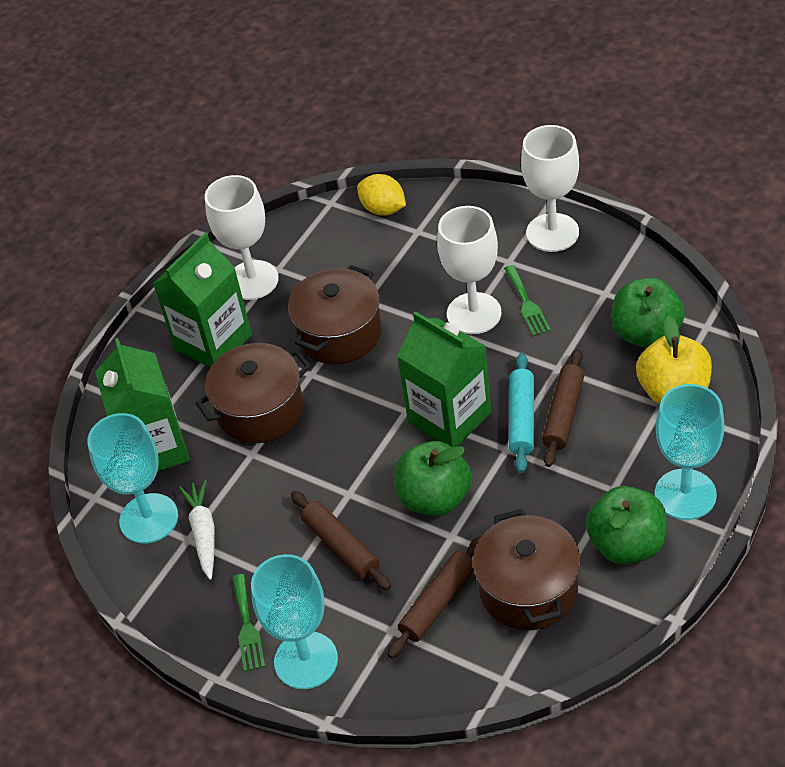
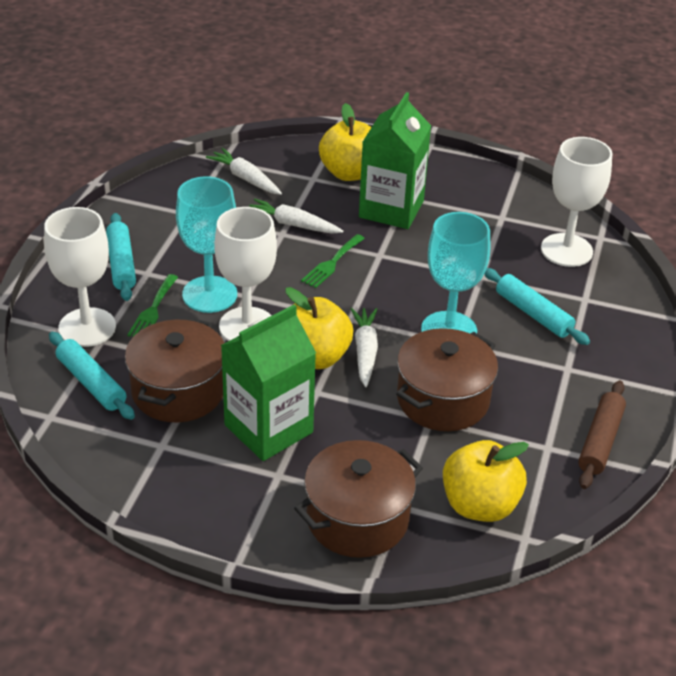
brown rolling pin: [291,491,391,590] [388,536,481,658] [542,349,585,467] = 3 -> [578,380,626,489] = 1
green apple: [395,441,472,516] [586,486,667,564] [612,278,685,348] = 3 -> none = 0
green carton: [95,338,190,471] [153,233,252,368] [397,311,491,447] = 3 -> [221,304,316,461] [359,92,431,229] = 2
turquoise goblet: [87,413,178,544] [251,554,338,689] [655,384,725,520] = 3 -> [176,176,237,313] [421,212,490,333] = 2
turquoise rolling pin: [509,353,534,473] = 1 -> [49,332,135,420] [106,213,136,301] [485,268,590,345] = 3
white carrot: [179,480,215,580] = 1 -> [206,148,282,195] [249,198,344,234] [350,308,378,387] = 3
yellow apple: [636,316,712,404] = 1 -> [285,287,353,369] [319,103,371,181] [443,440,529,522] = 3
yellow lemon: [357,174,406,215] = 1 -> none = 0

